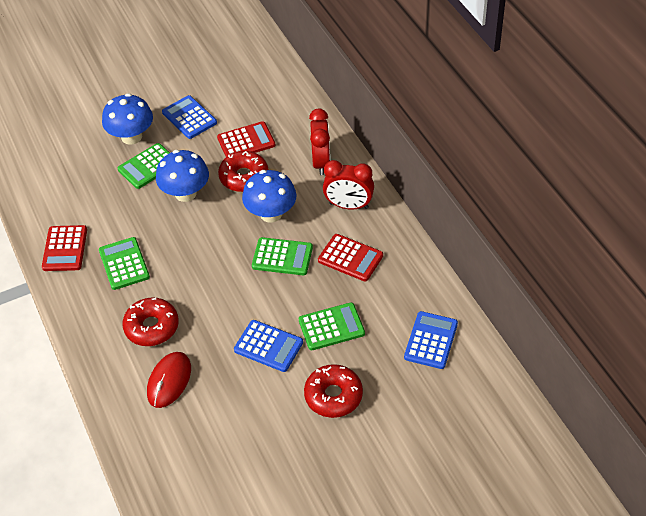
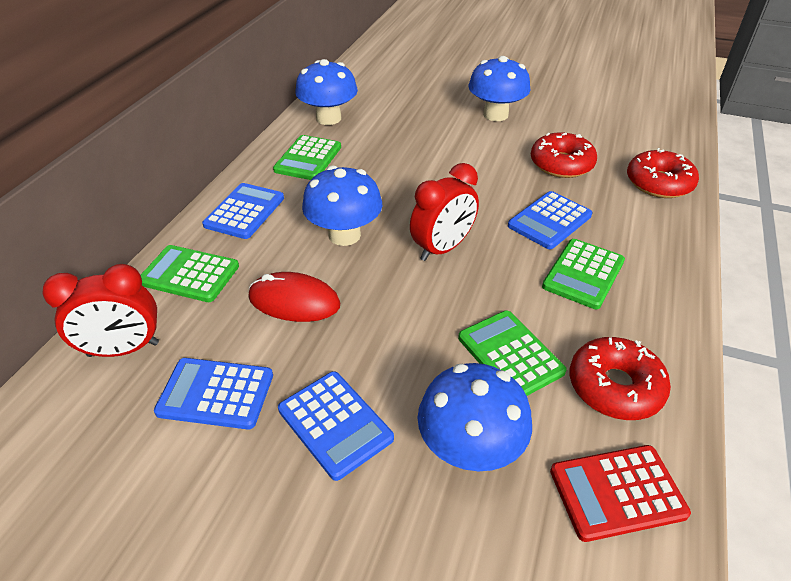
blue calculator: [162,95,217,139] [234,320,303,372] [404,311,458,369] = 3 -> [154,358,273,430] [202,183,284,239] [278,371,394,481] [508,191,592,249] = 4
blue mushroom: [102,93,153,145] [156,150,209,202] [242,170,297,222] = 3 -> [295,59,358,125] [302,165,382,246] [418,363,532,471] [469,56,530,121] = 4
red calculator: [42,225,87,271] [217,121,275,157] [318,234,383,281] = 3 -> [550,445,691,542] = 1

